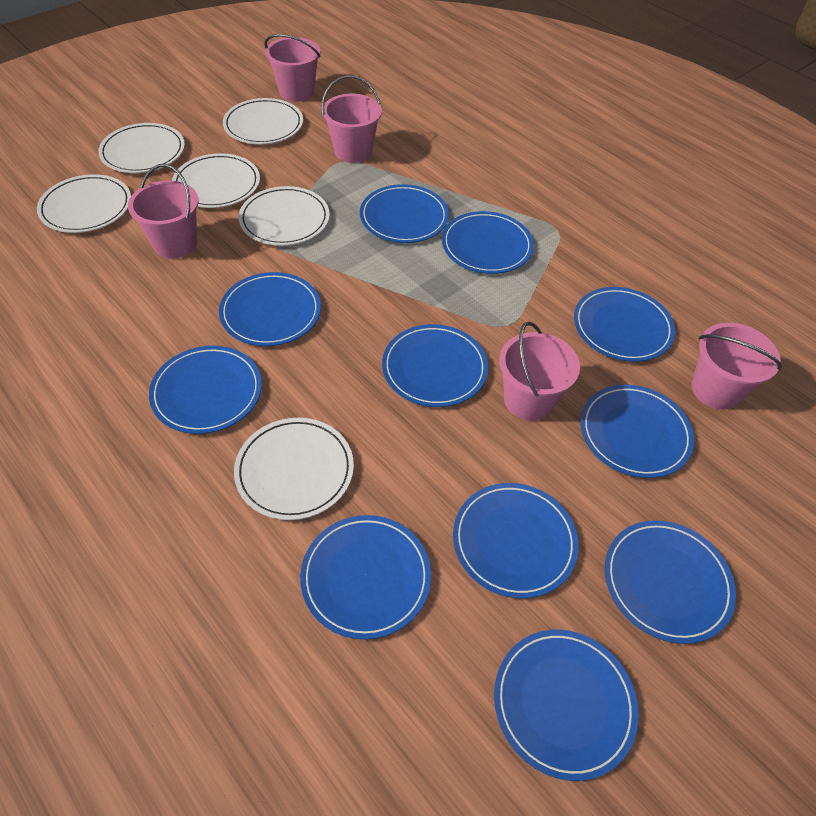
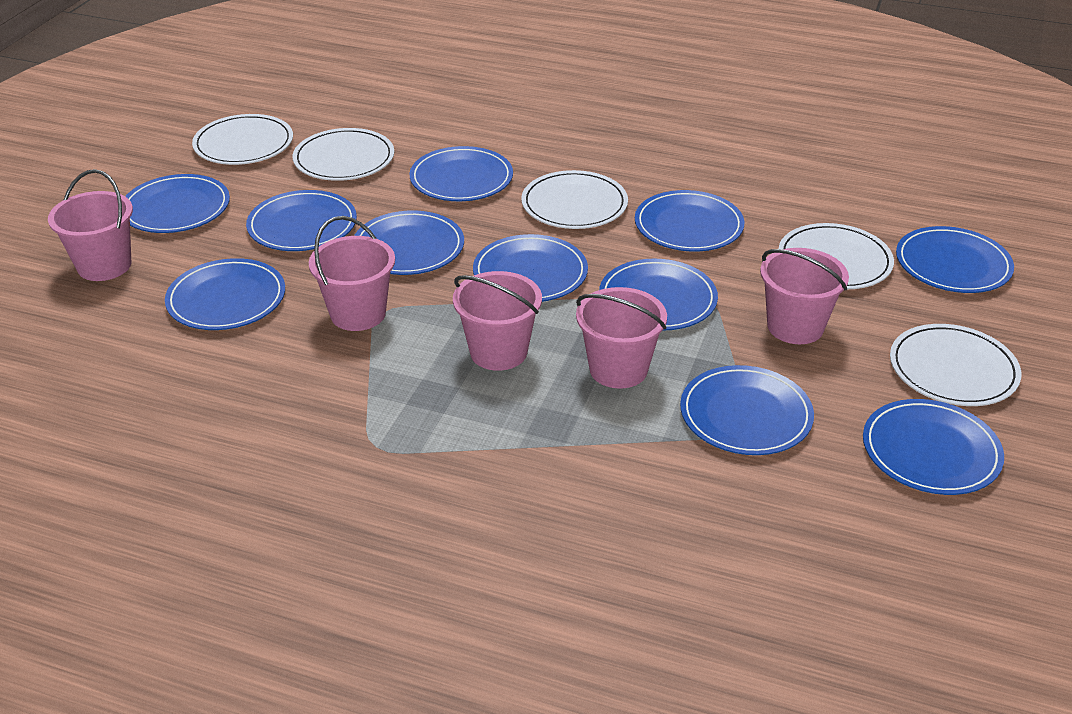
white plate: [37,174,131,233] [98,123,185,173] [172,153,260,208] [223,98,303,144] [234,418,354,520] [239,186,330,246] = 6 -> [192,114,293,165] [293,128,394,181] [521,170,628,229] [779,223,894,289] [890,324,1021,406] = 5

